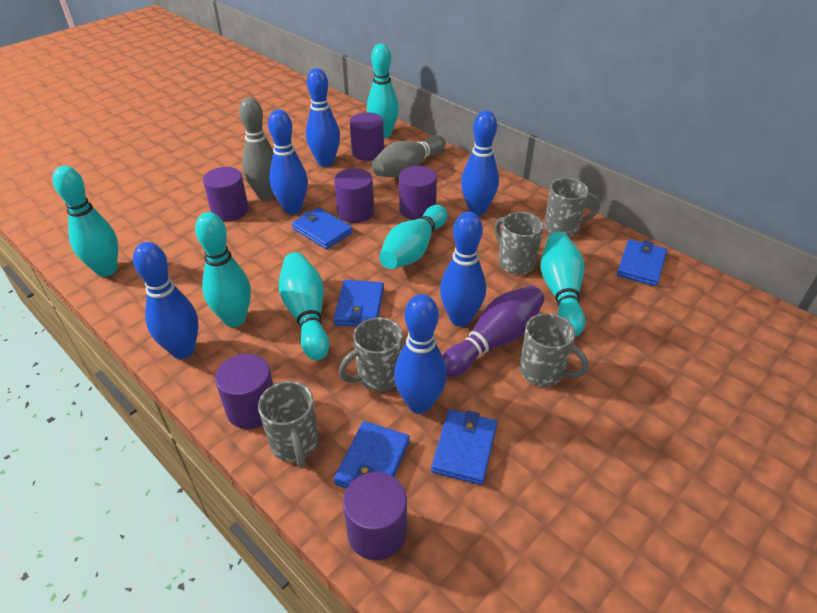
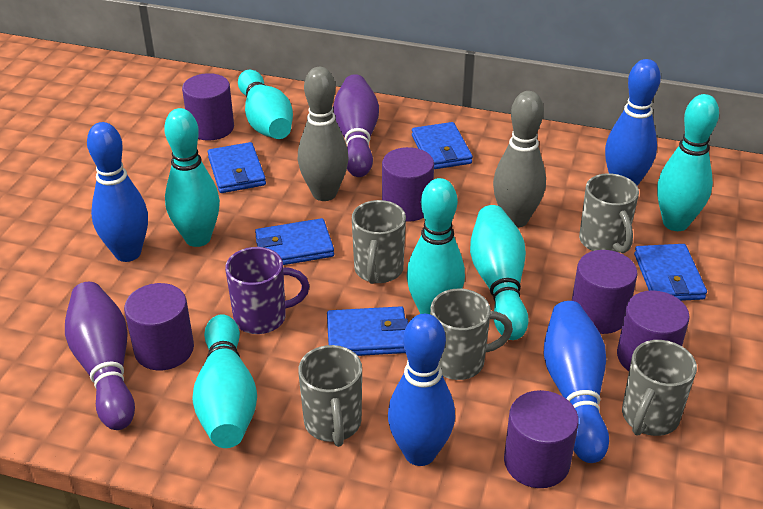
blue bowling pin: [133,242,198,359] [268,109,308,214] [306,68,340,167] [394,294,447,414] [440,212,486,327] [461,111,499,215] = 6 -> [87,122,148,262] [388,314,455,466] [543,301,609,463] [605,59,661,186] = 4
purple bowling pin: [442,285,544,377] = 1 -> [65,282,135,430] [333,74,379,177] = 2
purple mug: none = 0 -> [225,247,309,334] = 1

